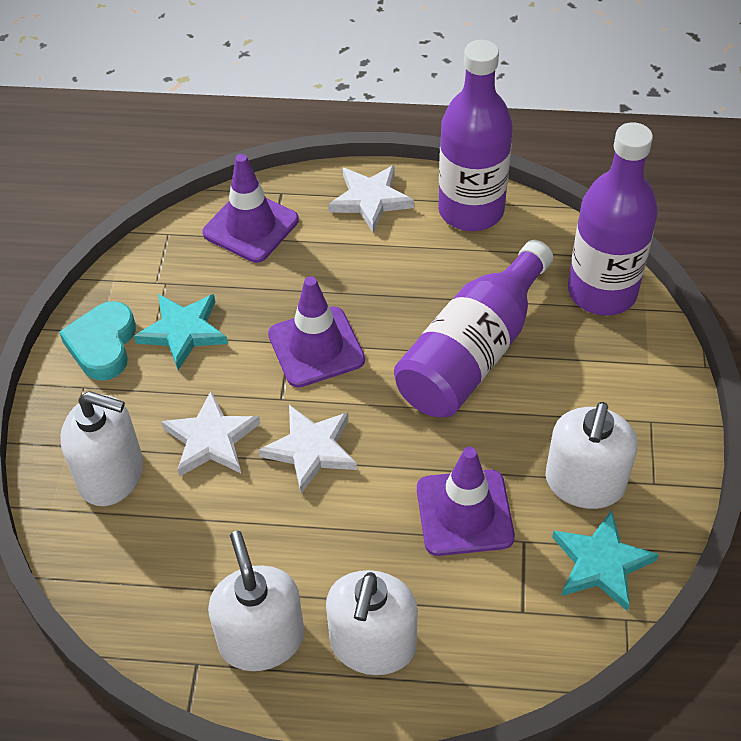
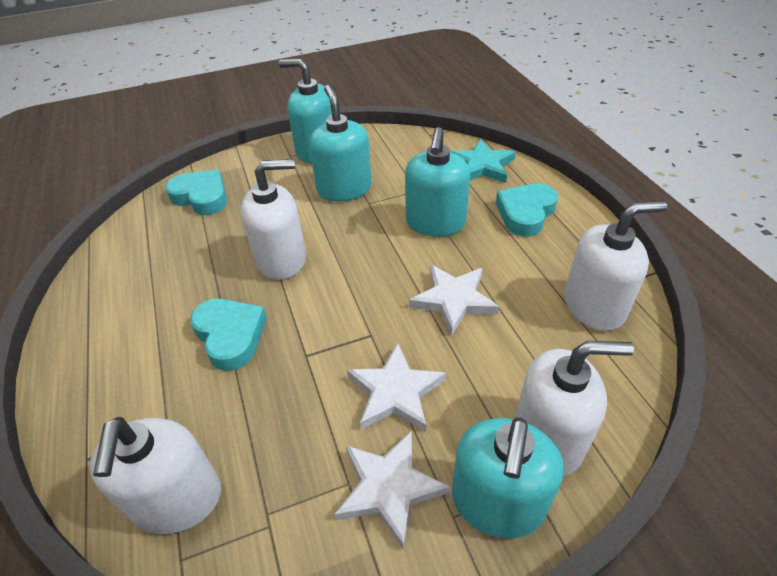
purple bottle: [394,240,553,417] [438,40,513,231] [568,122,658,316] = 3 -> none = 0
purple traffic cone: [202,154,299,263] [268,276,365,387] [417,447,515,556] = 3 -> none = 0
turquoise heart: [59,301,136,381] = 1 -> [165,169,227,215] [190,299,267,371] [496,183,558,237] = 3
turquoise soap dispenser: none = 0 -> [279,59,332,163] [309,85,372,202] [405,127,470,237] [452,417,564,538] = 4
turquoise star: [134,294,228,370] [552,510,659,611] = 2 -> [450,139,516,183] = 1

